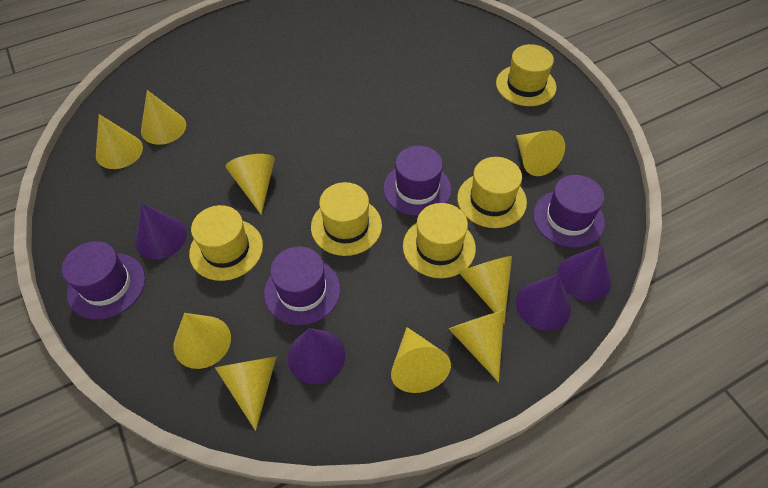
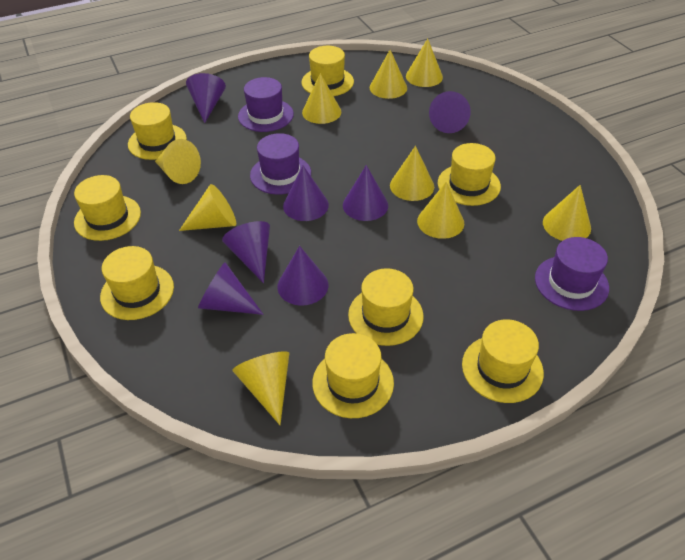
purple cone: [135,203,187,259] [288,328,345,384] [516,274,571,331] [557,245,612,301] = 4 -> [186,73,226,123] [198,262,264,315] [222,221,270,283] [277,246,328,305] [283,166,329,221] [343,165,388,221] [429,91,471,133] = 7
purple hat: [62,241,145,320] [264,246,341,326] [383,146,452,216] [533,175,605,248] = 4 -> [238,77,294,132] [250,133,311,195] [535,237,609,311] = 3
yellow hat: [189,205,263,281] [311,182,382,256] [403,203,476,278] [457,157,527,228] [496,44,557,106] = 5 -> [74,175,141,241] [100,246,174,320] [128,102,187,160] [301,46,354,96] [312,333,394,418] [348,268,424,346] [438,143,501,206] [462,319,544,403] = 8

